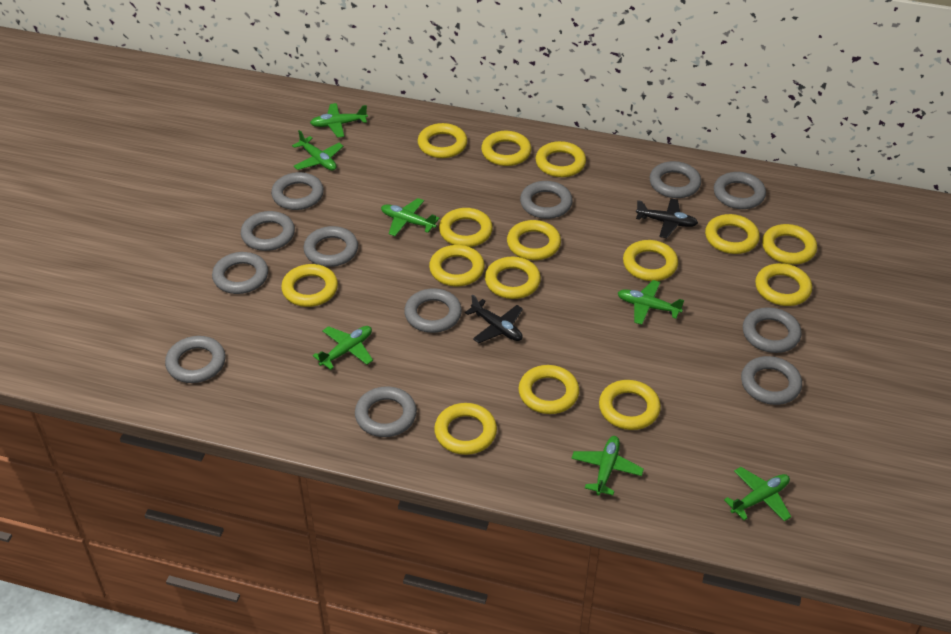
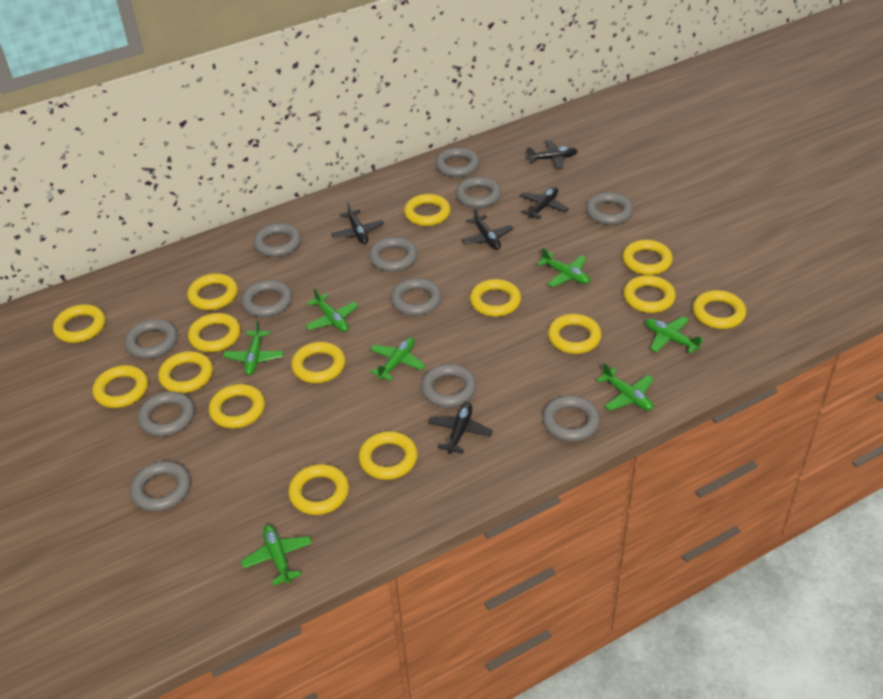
black plane: [465,294,523,343] [636,198,698,238] = 2 -> [331,202,384,244] [428,403,493,454] [462,207,513,250] [520,187,569,219] [526,140,577,169] = 5

